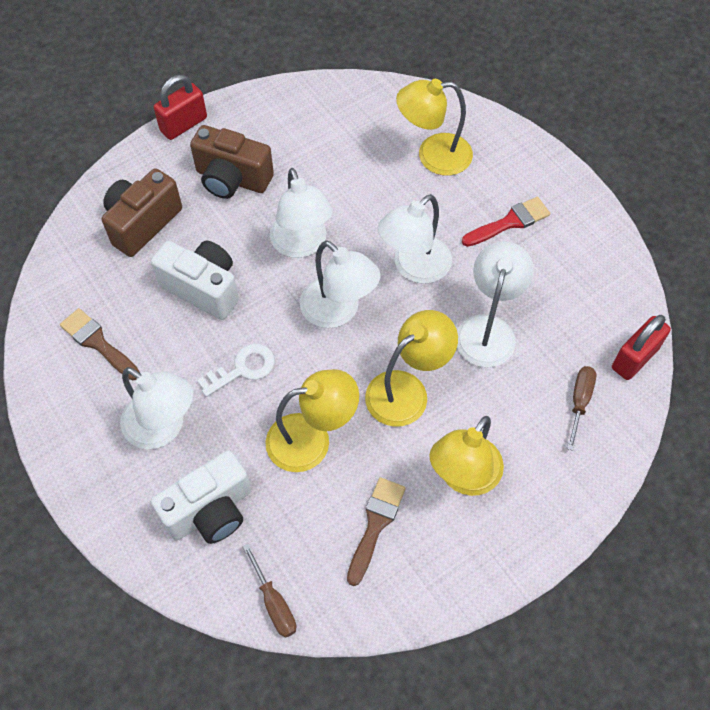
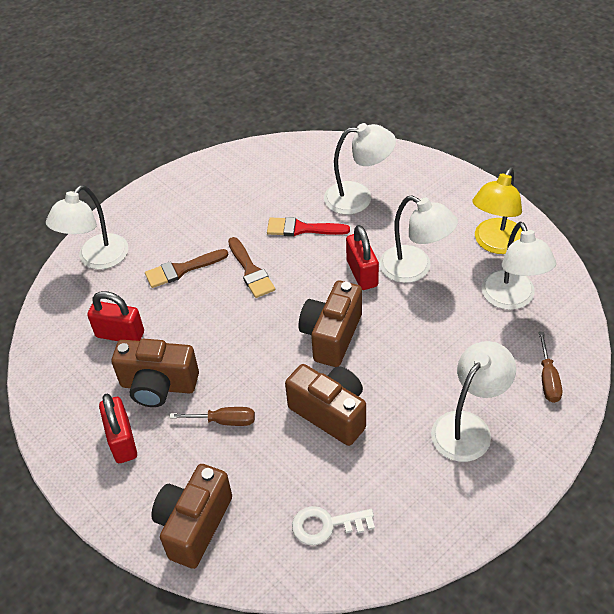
brown camera: [102,168,182,257] [190,125,274,199] = 2 -> [112,339,199,407] [151,464,232,569] [285,364,366,446] [299,280,362,367] = 4
red padlock: [154,75,207,140] [612,315,671,380] = 2 -> [87,291,144,341] [99,394,137,463] [346,225,379,290] = 3
white camera: [151,241,239,320] [151,450,251,544] = 2 -> none = 0
yellow lamp: [265,369,359,472] [365,310,458,427] [396,79,473,176] [429,416,504,496] = 4 -> [472,167,522,254] = 1

